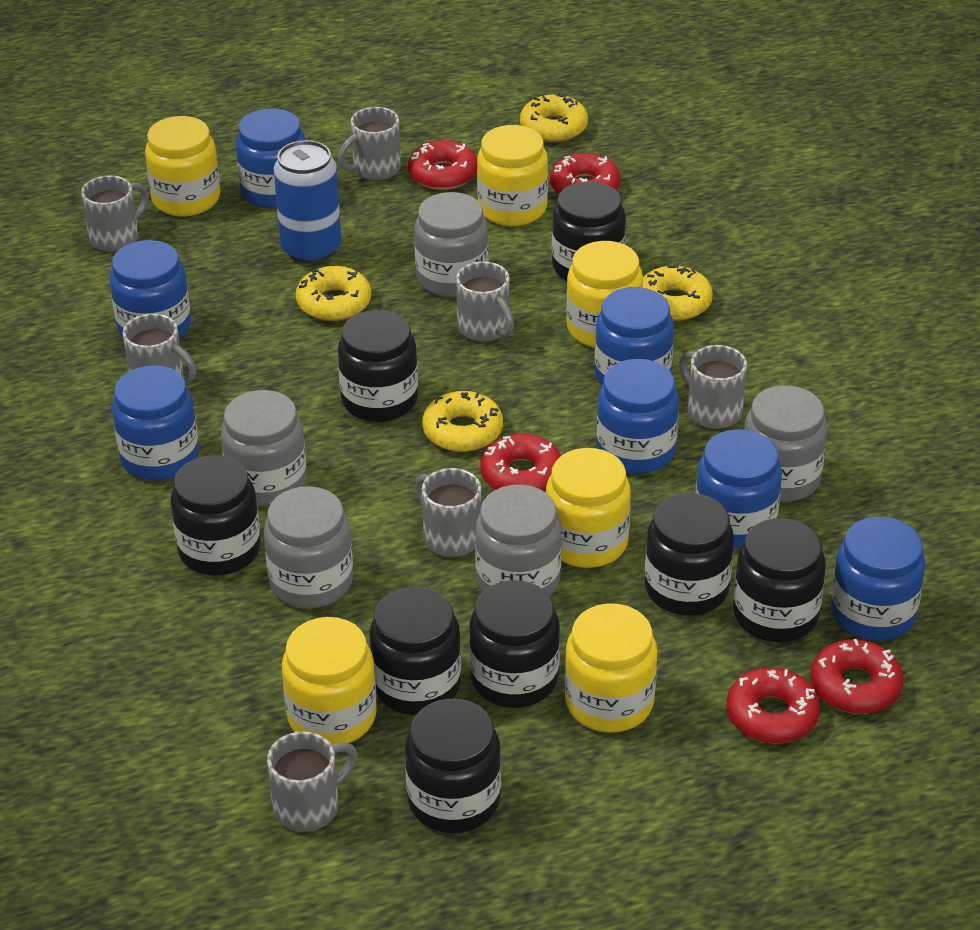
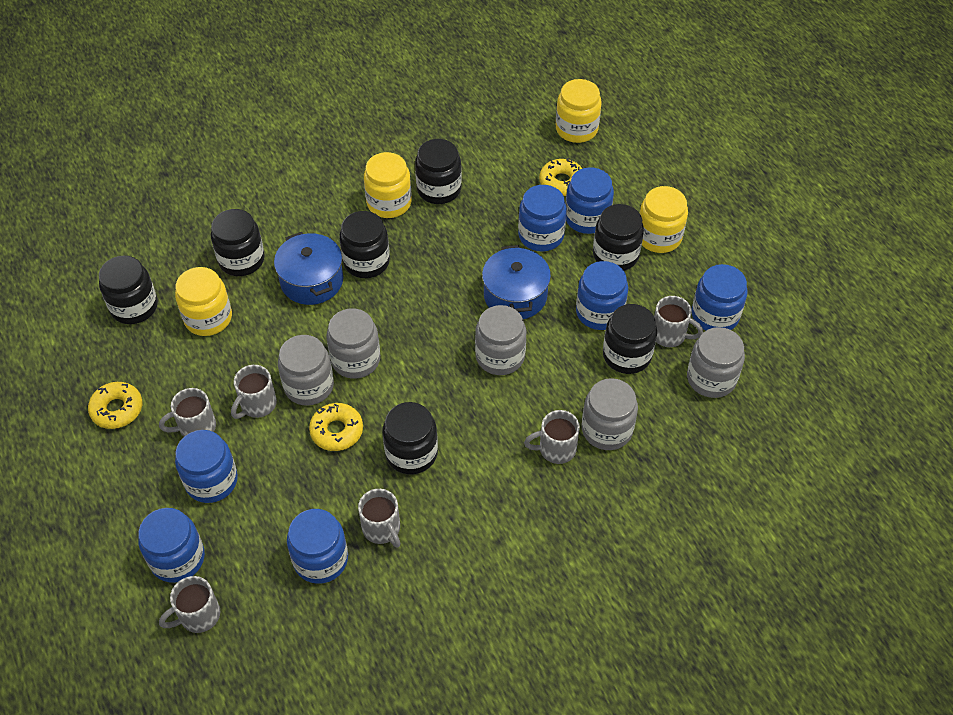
black jar: [171,455,261,575] [338,310,418,422] [369,587,461,715] [405,699,501,833] [469,580,560,708] [552,181,626,281] [645,493,734,615] [733,518,826,642] = 8 -> [99,256,158,324] [211,209,265,276] [339,211,390,278] [383,402,438,475] [415,139,462,204] [593,204,644,271] [603,304,657,374] = 7
blue can: [273,140,341,263] = 1 -> none = 0
blue pot: none = 0 -> [274,232,343,305] [482,245,551,319] = 2
grey mug: [81,175,149,252] [123,313,197,383] [267,731,357,832] [338,107,401,180] [415,468,482,557] [456,261,514,342] [679,345,747,429] = 7 -> [159,388,216,437] [159,576,220,633] [231,365,277,419] [358,489,400,548] [524,410,580,464] [654,296,703,347] = 6
red donut: [408,140,477,190] [480,434,561,492] [550,153,621,194] [726,667,820,744] [810,639,903,714] = 5 -> none = 0
yellow donut: [296,266,371,321] [422,391,503,452] [520,92,588,142] [643,263,713,321] = 4 -> [88,382,142,429] [309,403,363,451] [539,158,582,196] = 3
yellow jar: [145,116,220,216] [282,617,377,744] [477,125,548,226] [546,448,631,568] [565,603,657,733] [566,241,643,348] = 6 -> [175,267,232,336] [364,152,412,218] [556,79,602,143] [640,186,688,253] = 4

